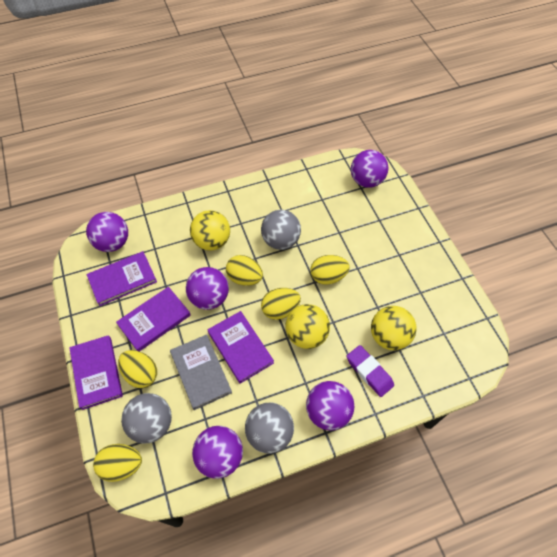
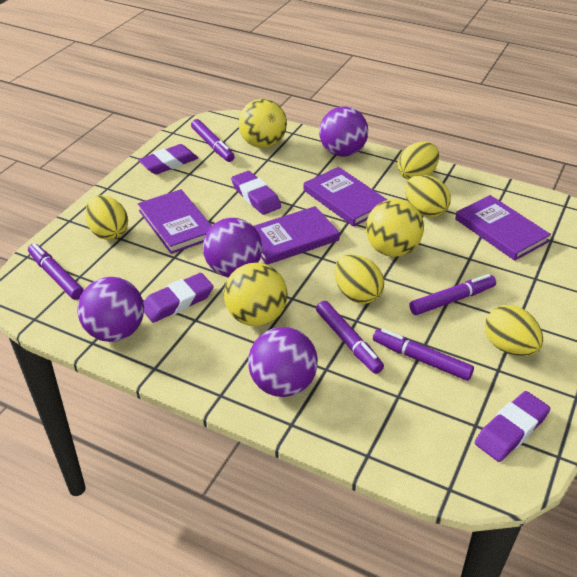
grey ball: [121,393,172,443] [245,402,294,454] [261,210,301,250] = 3 -> none = 0
grey book: [170,335,232,410] = 1 -> none = 0
purple ball: [86,212,128,252] [186,267,229,310] [192,426,243,479] [306,381,354,430] [351,150,388,188] = 5 -> [77,277,144,342] [203,218,262,277] [248,327,318,397] [319,106,368,157] = 4
purple eraser: [347,345,394,397] = 1 -> [138,144,198,174] [143,273,214,323] [231,171,281,215] [475,391,550,462] = 4
purple marker: none = 0 -> [28,243,84,300] [191,119,235,162] [316,301,384,374] [373,329,474,381] [409,274,496,315] = 5

